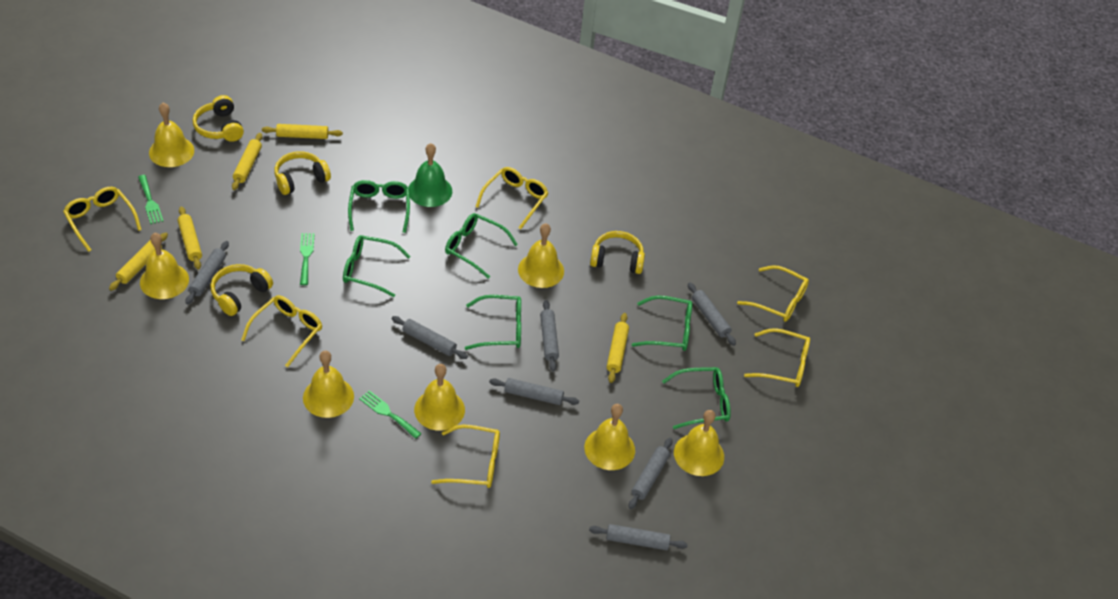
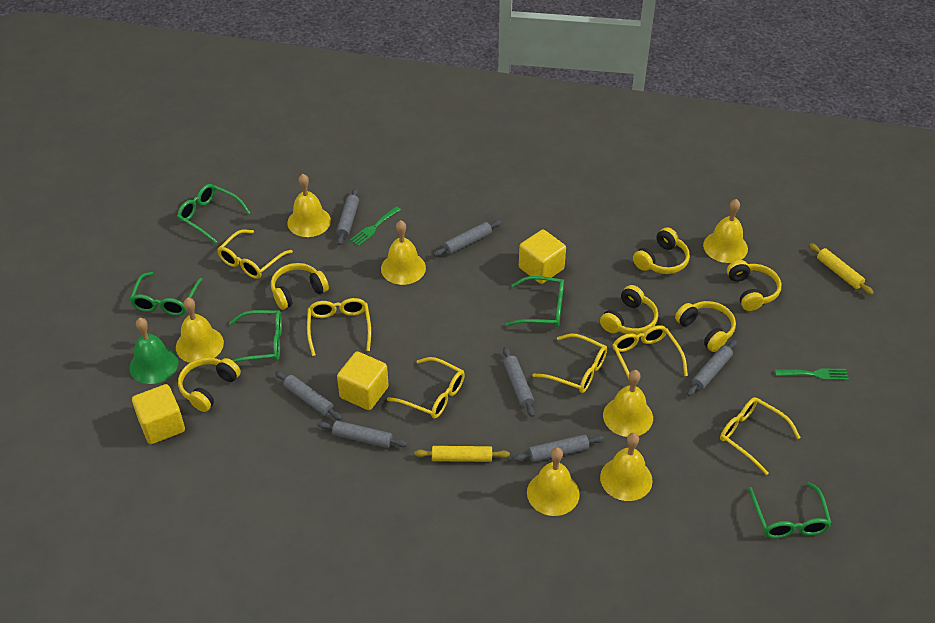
green fork: [138,175,163,224] [300,233,315,285] [359,390,422,439] = 3 -> [350,206,401,246] [775,368,849,380] = 2
green glasses: [343,235,411,297] [348,180,410,233] [445,213,518,279] [465,295,521,350] [632,295,692,351] [662,367,731,429] = 6 -> [129,272,203,316] [177,184,250,243] [229,310,282,363] [506,276,564,327] [748,482,832,539] = 5
yellow cube: none = 0 -> [132,384,185,444] [337,351,389,410] [519,229,566,284] = 3
yellow headphones: [193,95,244,142] [210,264,273,316] [274,151,331,195] [590,231,645,274] = 4 -> [178,357,241,412] [271,263,329,310] [600,285,658,335] [633,227,690,274] [675,301,736,352] [727,260,782,311] = 6
yellow rolling pin: [109,233,168,291] [178,207,202,270] [232,133,262,190] [262,124,343,139] [607,313,629,383] = 5 -> [414,446,510,462] [809,243,874,295] = 2

